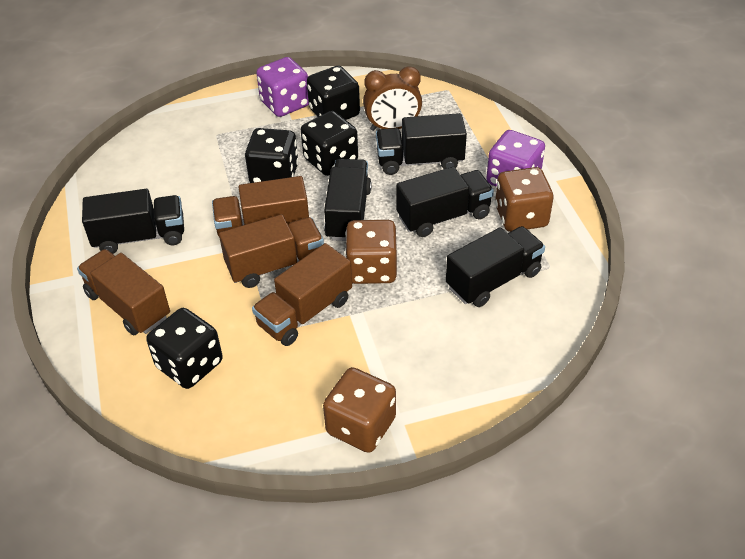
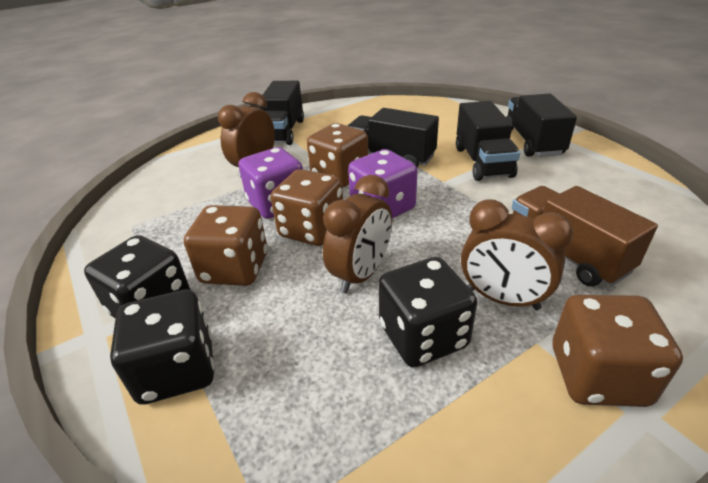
black dice: [146,308,223,389] [245,128,299,183] [301,111,358,176] [307,66,360,120] = 4 -> [84,235,191,319] [110,289,214,405] [378,257,477,367] = 3
black truck: [82,189,184,254] [324,159,372,241] [376,113,467,175] [396,167,494,237] [446,226,545,307] = 5 -> [260,81,304,145] [348,108,439,167] [456,101,520,181] [506,93,577,157] = 4
brown clock: [363,66,422,131] = 1 -> [218,92,275,177] [323,175,392,294] [461,200,573,310] = 3
brown dice: [323,367,396,453] [345,220,397,284] [495,167,553,232] = 3 -> [184,205,268,286] [271,169,343,246] [307,123,369,188] [552,295,683,407] = 4
brown truck: [77,249,170,335] [212,176,309,236] [219,214,324,288] [252,243,352,346] = 4 -> [512,186,658,286] = 1

